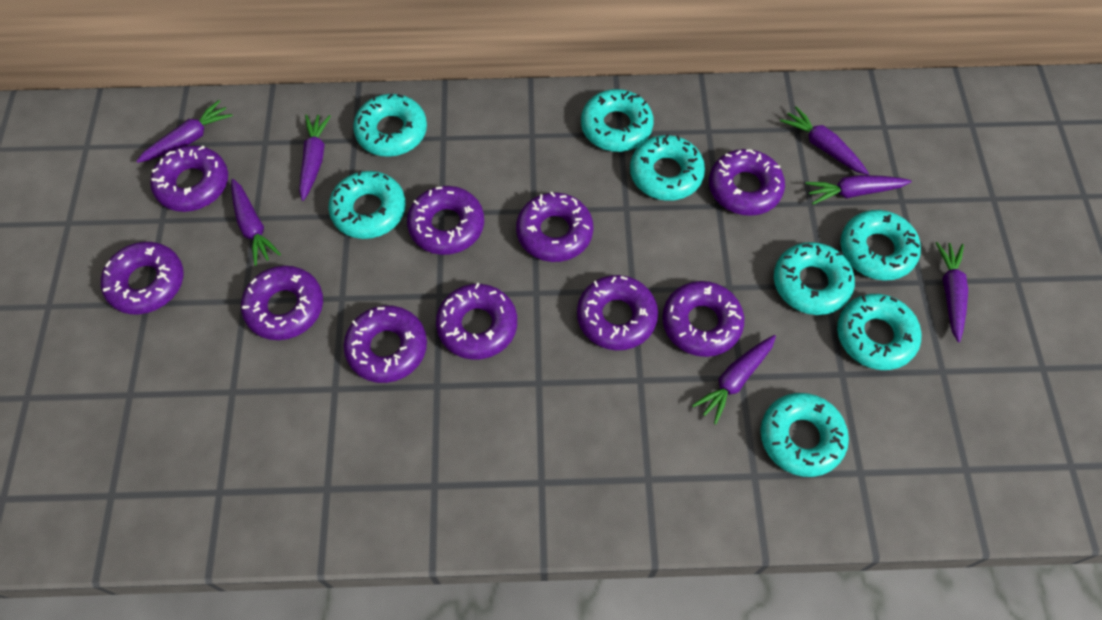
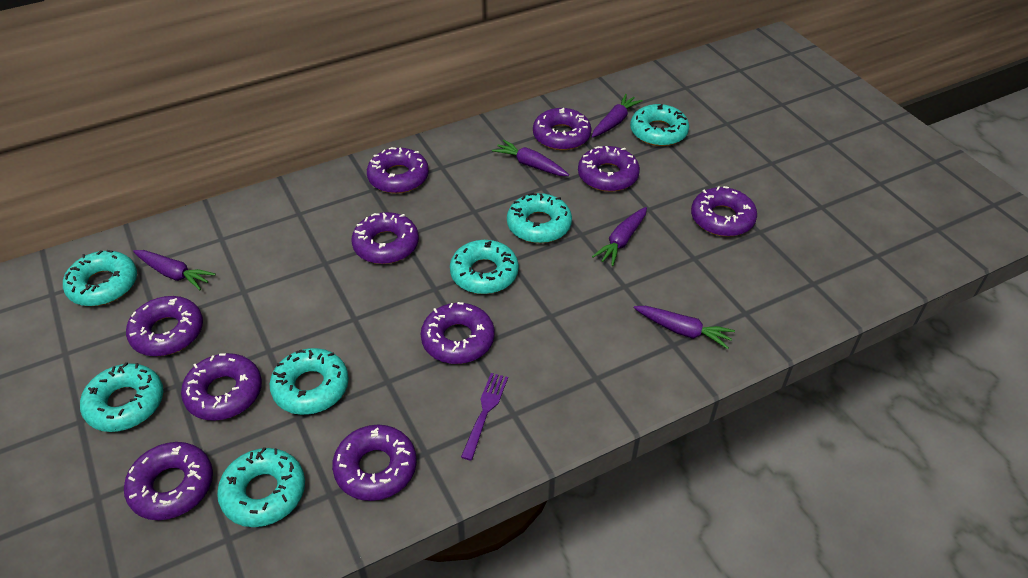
purple carrot: [137,100,233,163] [231,179,281,266] [299,115,331,201] [692,335,776,425] [780,106,869,175] [806,175,912,205] [936,242,968,342] = 7 -> [133,250,216,290] [492,139,569,176] [592,94,643,138] [592,207,647,266] [634,306,735,349] = 5
purple fork: none = 0 -> [461,373,508,460] = 1
turquoise donut: [328,170,406,239] [353,94,427,157] [581,89,654,152] [630,134,705,201] [761,393,849,477] [774,242,855,315] [837,294,921,370] [840,210,921,280] = 8 -> [63,250,137,306] [80,362,163,432] [217,447,305,527] [270,348,349,415] [450,240,519,294] [507,193,572,243] [630,104,689,146] = 7

